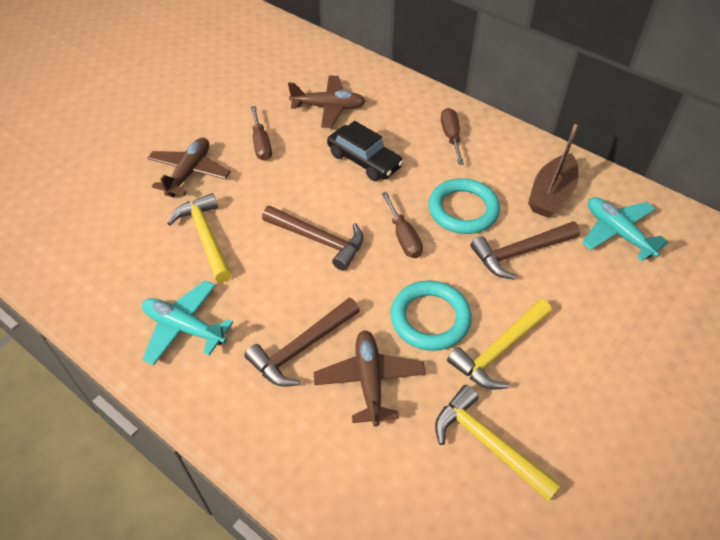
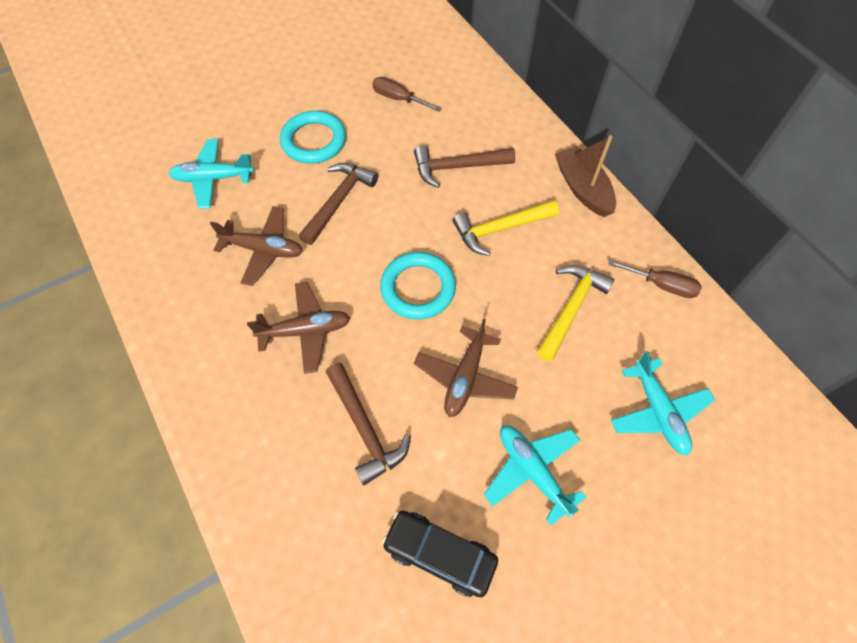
brown screwdriver: [251,106,272,161] [381,192,423,258] [441,108,464,165] = 3 -> [372,77,442,111] [608,260,702,298] = 2
turquoise plane: [142,280,233,365] [582,197,668,261] = 2 -> [169,139,254,209] [484,425,587,526] [611,351,715,455] = 3
yellow hammer: [167,193,232,282] [435,385,561,502] [447,299,552,390] = 3 -> [452,200,559,256] [537,265,615,361] = 2

